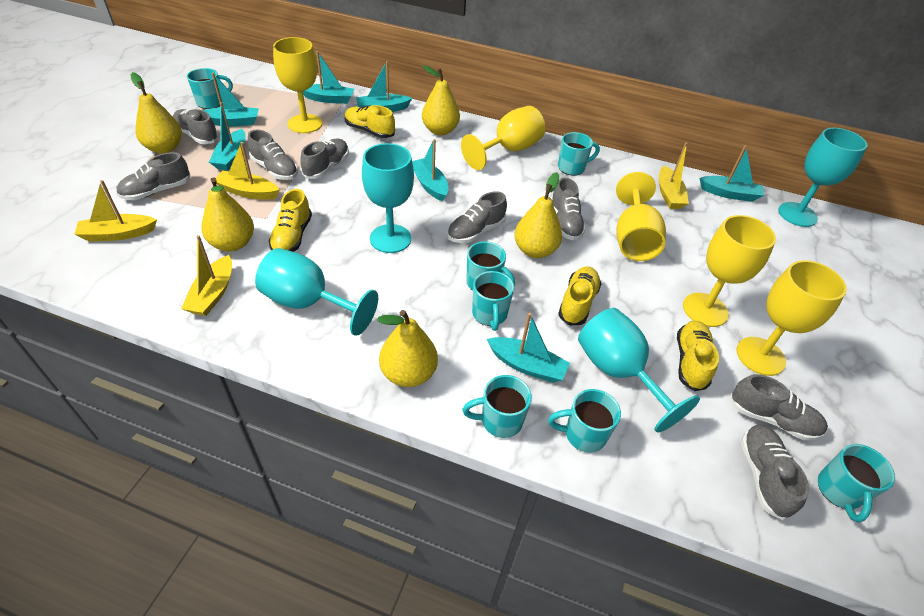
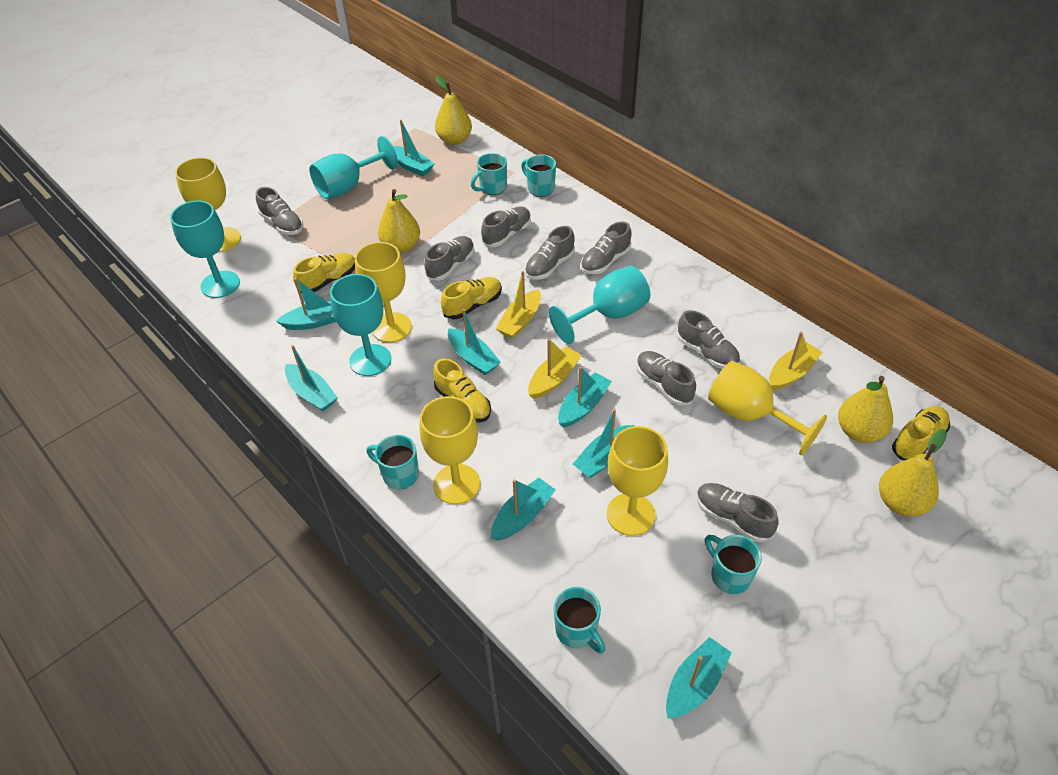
turquoise boat: [203,73,259,126] [209,102,245,170] [303,51,354,104] [356,61,412,112] [412,139,448,202] [487,313,570,383] [700,145,764,202] = 7 -> [276,278,336,330] [285,345,338,411] [393,120,434,177] [448,309,501,375] [491,478,556,541] [558,366,612,428] [573,409,634,478] [666,637,732,719] = 8
turquoise mug: [187,68,233,109] [462,375,532,438] [466,241,515,291] [472,271,514,331] [548,389,621,453] [558,132,600,176] [818,444,895,522] = 7 -> [366,435,419,489] [471,153,507,195] [521,154,556,197] [553,587,605,654] [705,535,762,594] = 5
yellow boat: [74,180,157,242] [181,235,232,316] [216,142,279,200] [659,143,689,209] = 4 -> [496,271,541,339] [528,339,582,399] [769,332,823,390] = 3
yellow pear: [130,72,182,154] [201,177,254,252] [377,310,438,387] [422,65,460,135] [514,172,562,258] = 5 -> [378,189,420,253] [435,76,472,145] [838,376,893,443] [879,429,947,516] = 4

